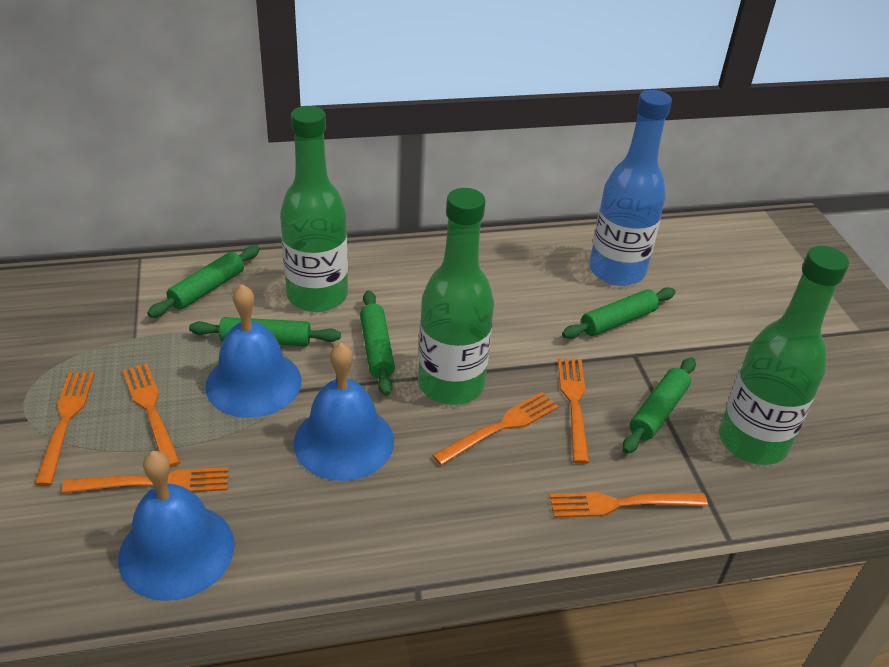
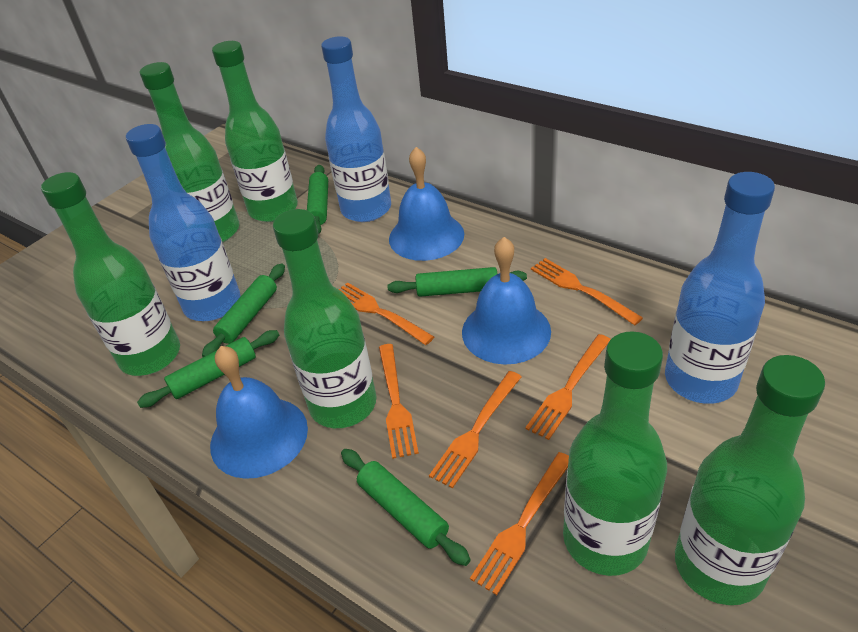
blue bottle: [589,90,672,286] = 1 -> [126,124,240,321] [321,36,391,222] [665,172,775,404] = 3
green bottle: [280,106,348,312] [418,188,494,405] [719,246,849,465] = 3 -> [41,172,180,376] [140,62,239,242] [212,41,298,222] [273,209,377,428] [563,331,667,576] [675,355,825,605] = 6

